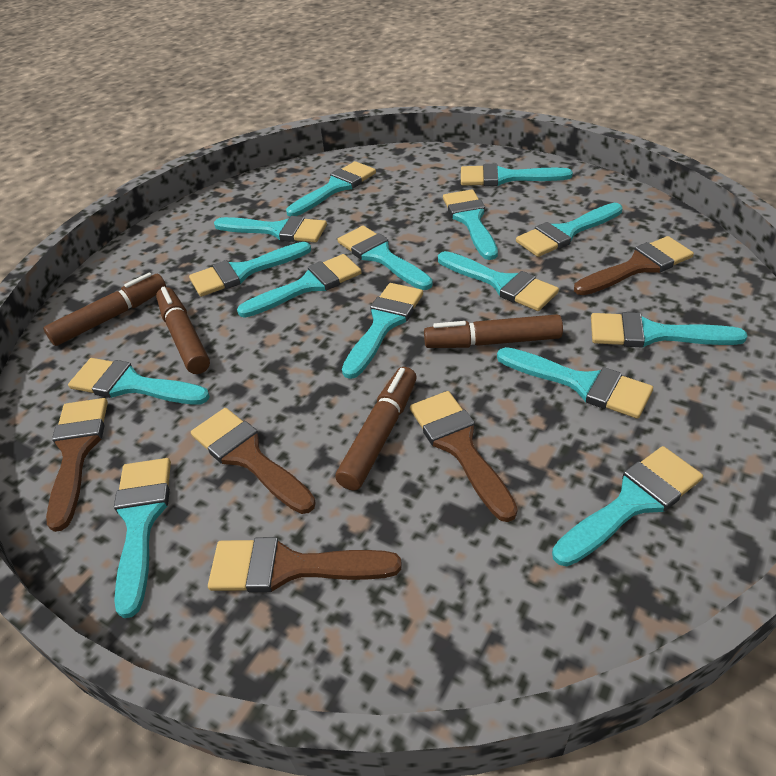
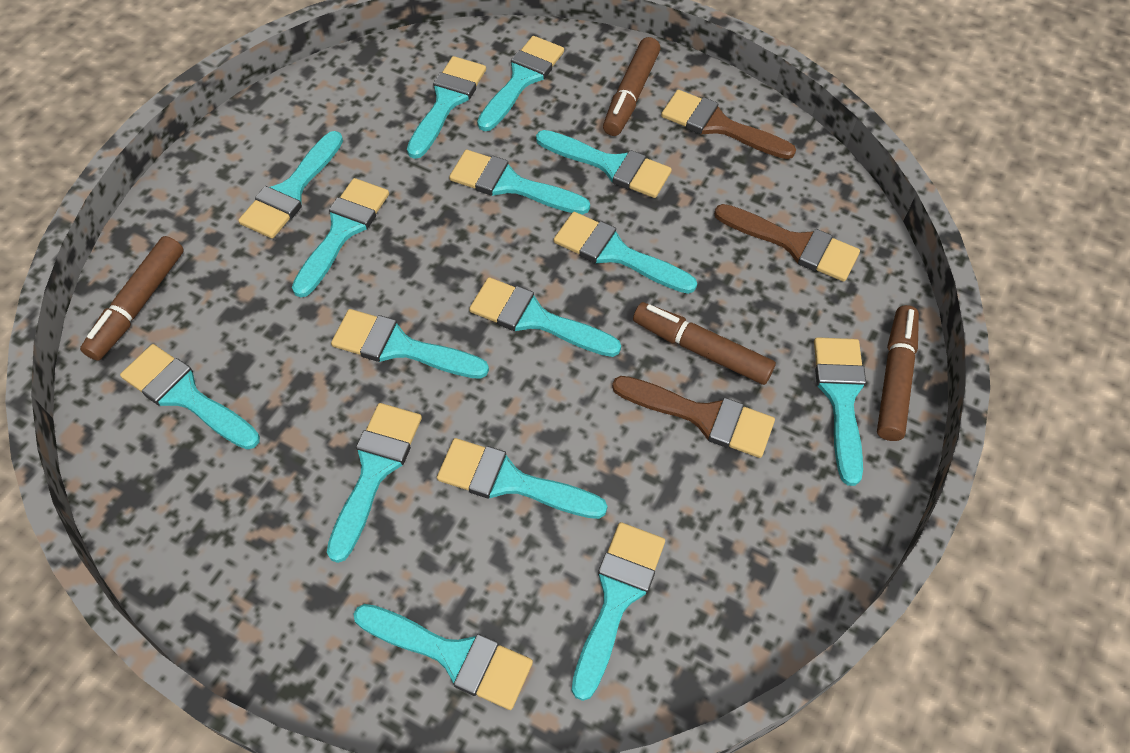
brown brush: [46,398,108,532] [191,408,316,514] [208,537,401,593] [410,391,518,522] [574,236,694,295] = 5 -> [612,376,775,458] [661,90,796,159] [714,204,860,282] = 3

